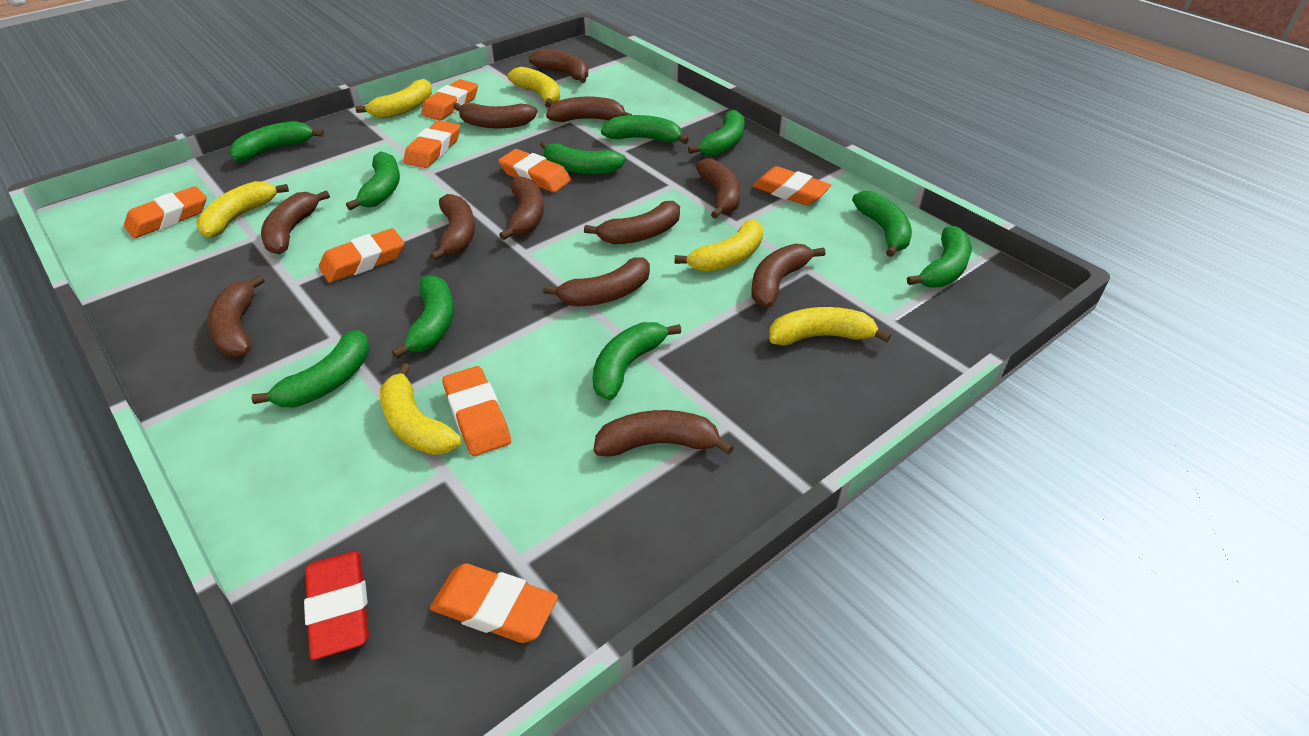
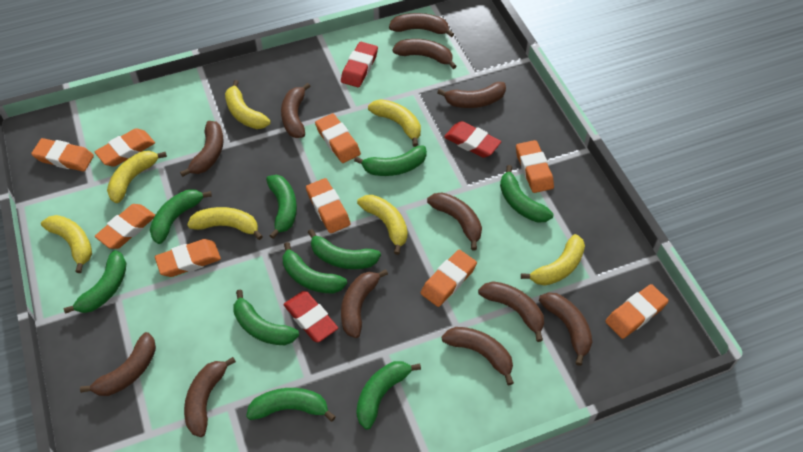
orange eraser: [124,186,207,238] [319,228,405,283] [404,120,460,168] [421,79,478,120] [430,563,558,643] [442,366,511,456] [498,149,571,193] [753,166,831,206] = 8 -> [31,138,94,171] [95,128,155,167] [95,204,155,249] [155,239,221,277] [306,178,350,233] [315,114,361,163] [421,250,477,307] [516,140,554,193] [605,284,669,339] = 9
red eraser: [304,551,369,660] = 1 -> [283,291,338,342] [341,42,378,87] [444,121,501,158] = 3
yellow banana: [196,181,289,238] [355,79,432,118] [380,363,462,455] [508,67,560,108] [675,220,763,272] [769,307,891,346] = 6 -> [41,215,92,273] [107,151,167,203] [187,207,263,240] [225,80,271,129] [357,195,408,255] [368,99,421,147] [521,234,585,286] = 7

